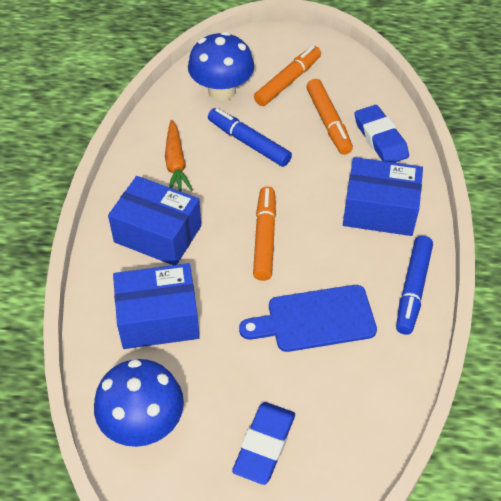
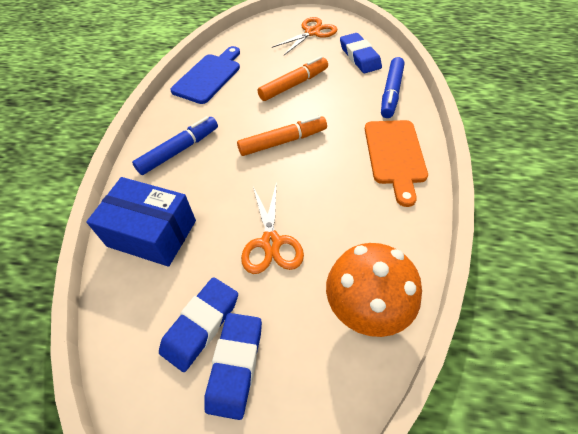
blue box: [108,176,201,265] [113,263,200,349] [343,157,423,236] = 3 -> [86,177,196,267] = 1
blue eraser: [232,402,295,485] [354,105,409,163] = 2 -> [159,277,238,372] [204,313,262,420] [340,33,382,73] = 3
blue mushroom: [94,359,184,447] [188,31,254,101] = 2 -> none = 0
orange carrot: [165,120,193,192] = 1 -> none = 0
orange cutting board: none = 0 -> [365,120,428,207] = 1
orange marker: [253,186,276,281] [254,46,321,106] [306,79,353,155] = 3 -> [237,116,327,156] [258,56,328,101] = 2
orange mushroom: none = 0 -> [326,243,422,337] = 1
orange scissors: none = 0 -> [241,182,304,274] [271,17,337,55] = 2

